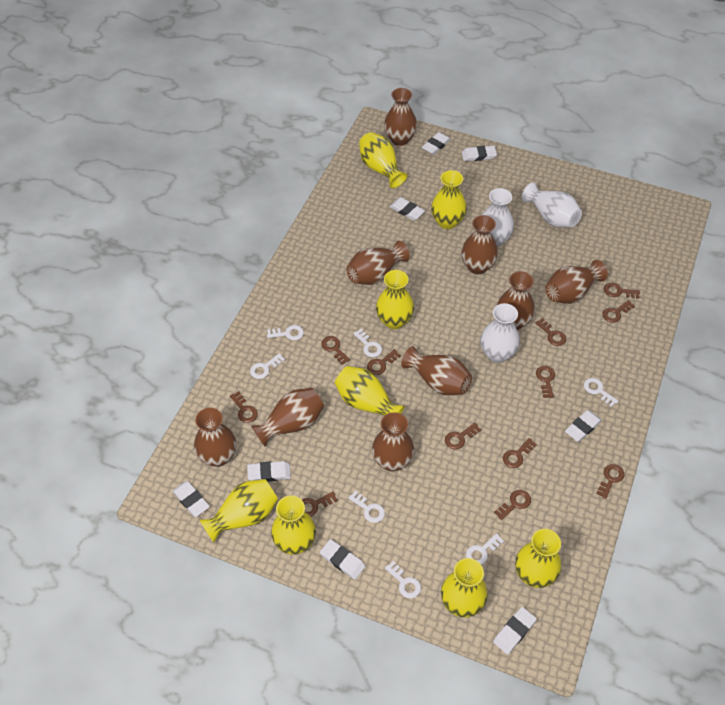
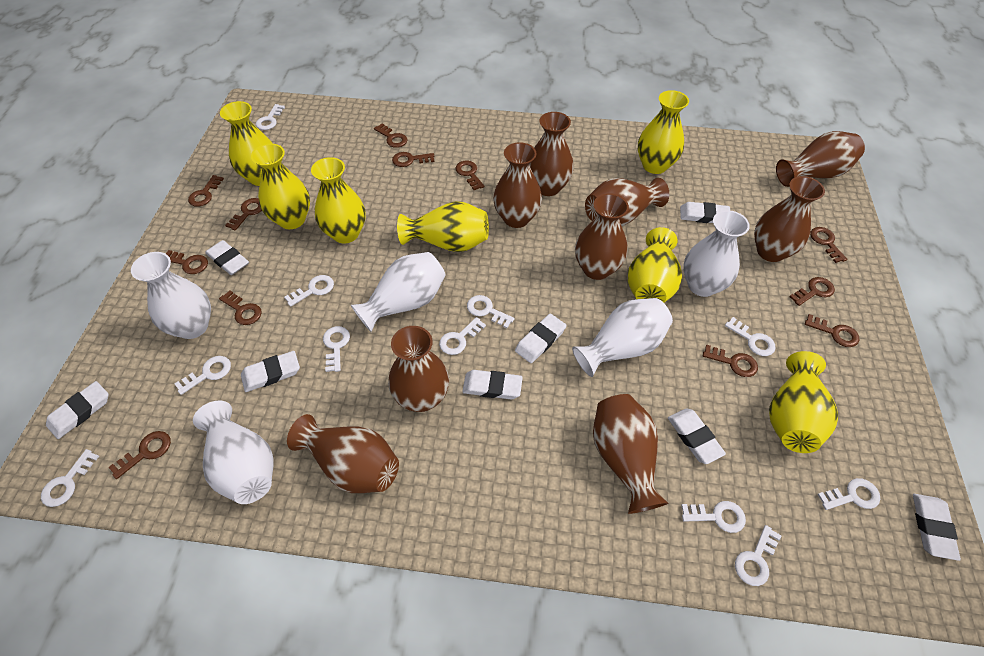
white key: [250,353,285,379] [267,325,304,340] [348,491,385,523] [353,329,382,357] [385,561,421,598] [466,533,504,565] [584,378,618,407] = 7 -> [41,449,99,507] [175,356,231,395] [256,104,285,130] [284,275,334,307] [323,326,350,372] [439,317,486,355] [467,295,515,328] [681,501,746,533] [725,317,776,356] [735,525,781,586] [817,478,880,510] = 11
white vase: [480,303,520,363] [482,188,514,247] [522,182,582,228] = 3 -> [131,252,211,339] [193,401,274,504] [351,252,445,332] [572,298,673,377] [683,210,750,297] = 5
yellow vase: [200,479,278,542] [271,495,316,555] [335,366,405,416] [359,132,407,188] [376,270,414,329] [431,170,467,229] [441,558,488,617] [515,529,561,588] = 8 -> [220,101,273,186] [251,144,310,229] [311,157,366,243] [397,201,489,252] [628,227,682,303] [638,90,689,174] [769,351,838,453] = 7

